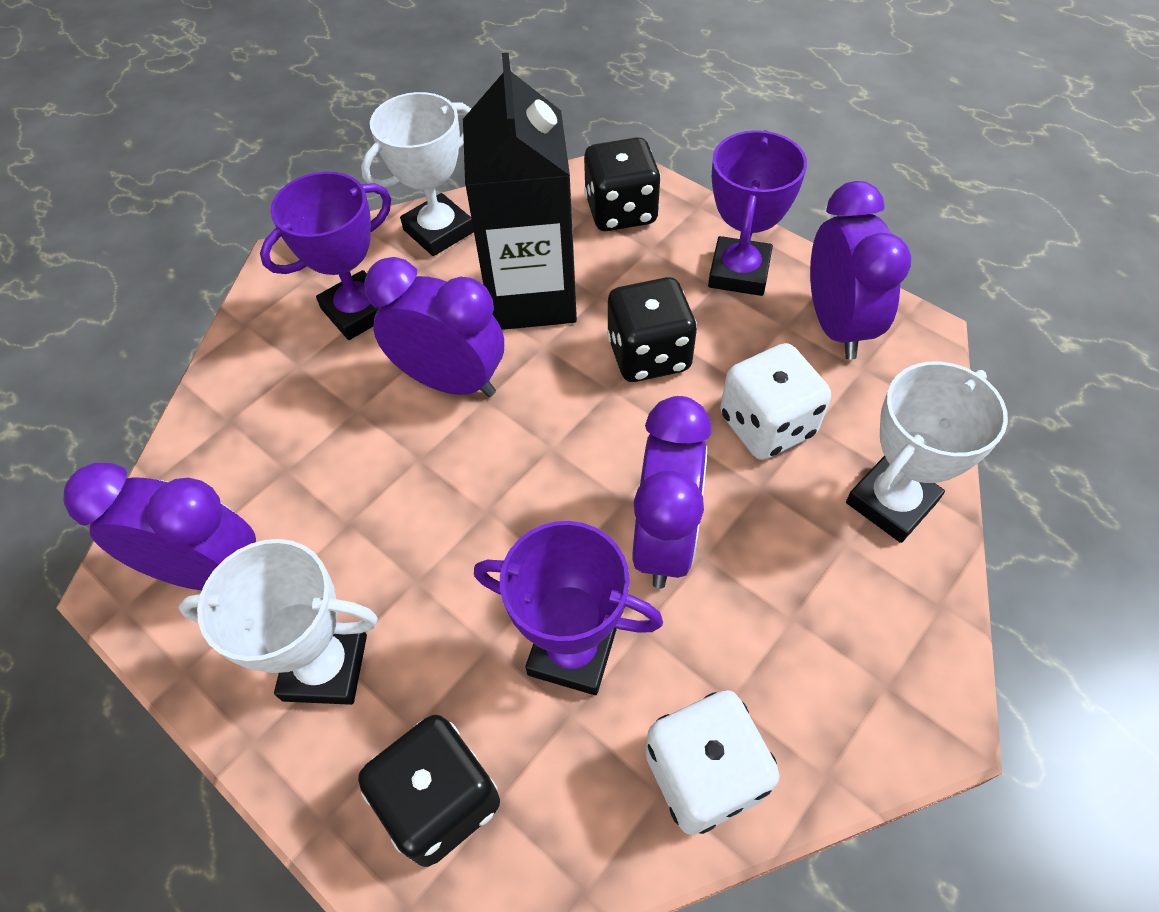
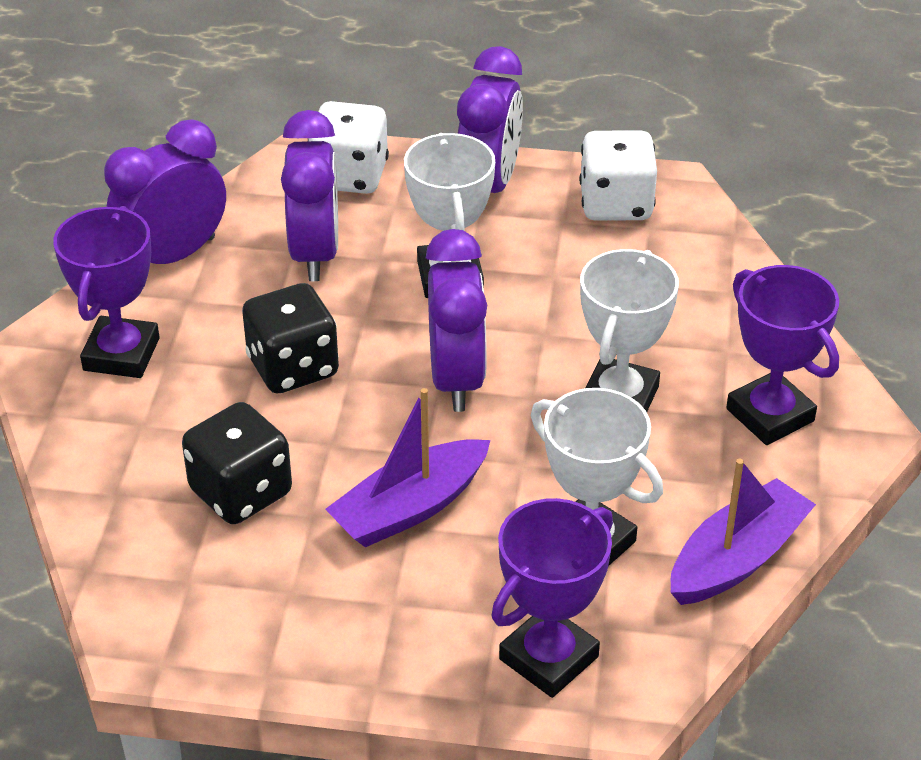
black carton: [463,53,577,330] = 1 -> none = 0
black dice: [358,715,500,867] [584,137,661,231] [607,277,697,382] = 3 -> [182,402,292,524] [242,283,339,393] = 2
purple boat: none = 0 -> [325,388,491,547] [671,459,816,605] = 2

